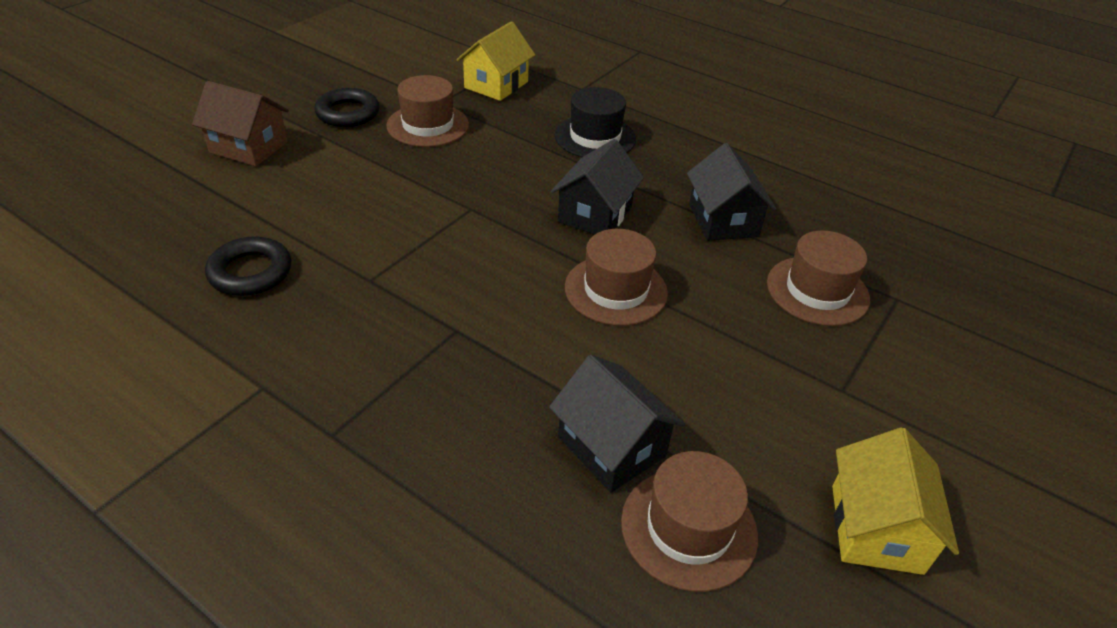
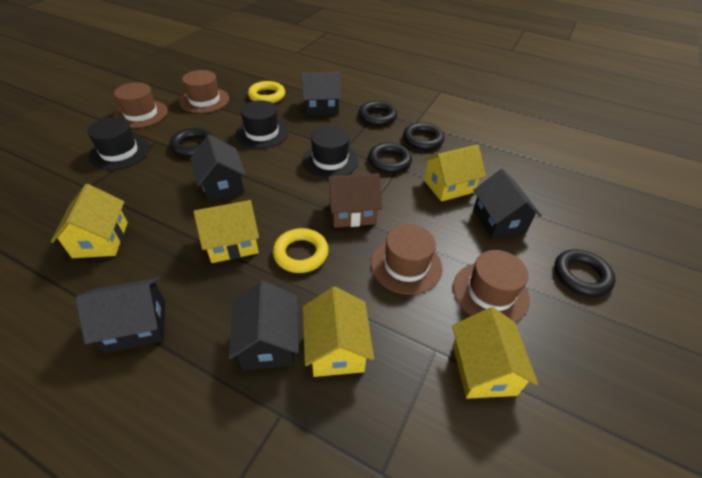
black hat: [555,87,636,157] = 1 -> [87,117,149,170] [235,100,289,149] [302,126,359,178] = 3
black house: [549,355,685,493] [551,139,644,235] [687,143,776,241] = 3 -> [75,278,165,354] [190,135,246,202] [228,281,299,370] [301,72,341,116] [473,169,542,239] = 5
black ring: [205,236,291,296] [314,88,379,127] = 2 -> [169,128,213,157] [358,101,397,126] [368,142,412,173] [403,122,444,150] [554,249,616,297] = 5
yellow house: [456,21,535,101] [832,427,959,575] = 2 -> [51,184,128,258] [193,200,259,263] [303,287,374,377] [423,145,486,202] [452,307,538,399] = 5
yellow ring: none = 0 -> [248,81,285,103] [273,228,329,273] = 2

